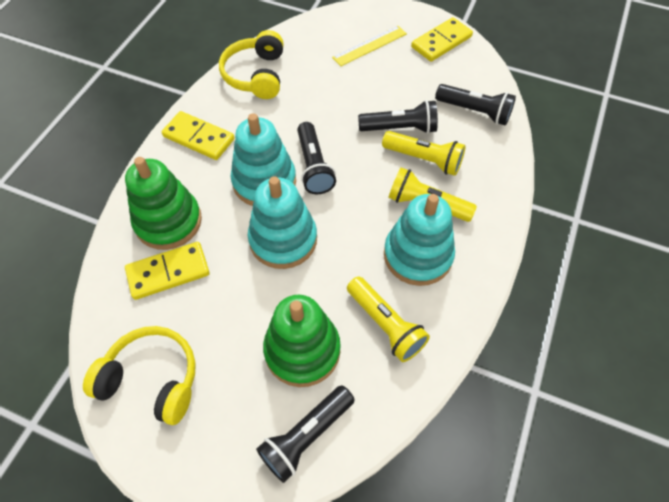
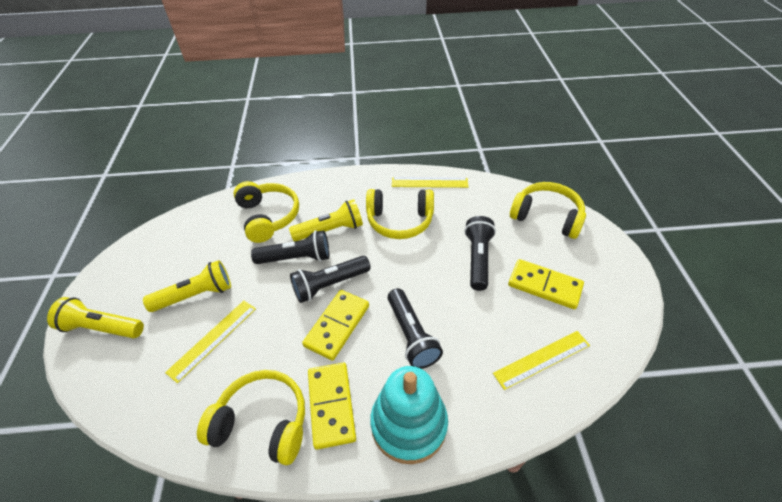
green stacking toy: [125,157,202,250] [263,295,341,387] = 2 -> none = 0
turquoise stacking toy: [230,113,296,206] [248,176,317,269] [384,194,455,286] = 3 -> [370,366,448,464] = 1
yellow headphones: [83,326,196,425] [219,30,283,99] = 2 -> [197,370,305,465] [233,181,299,243] [366,189,434,239] [510,182,586,239] = 4
yellow ruler: [332,26,407,66] = 1 -> [165,301,256,383] [392,177,468,188] [493,331,590,390] = 3

